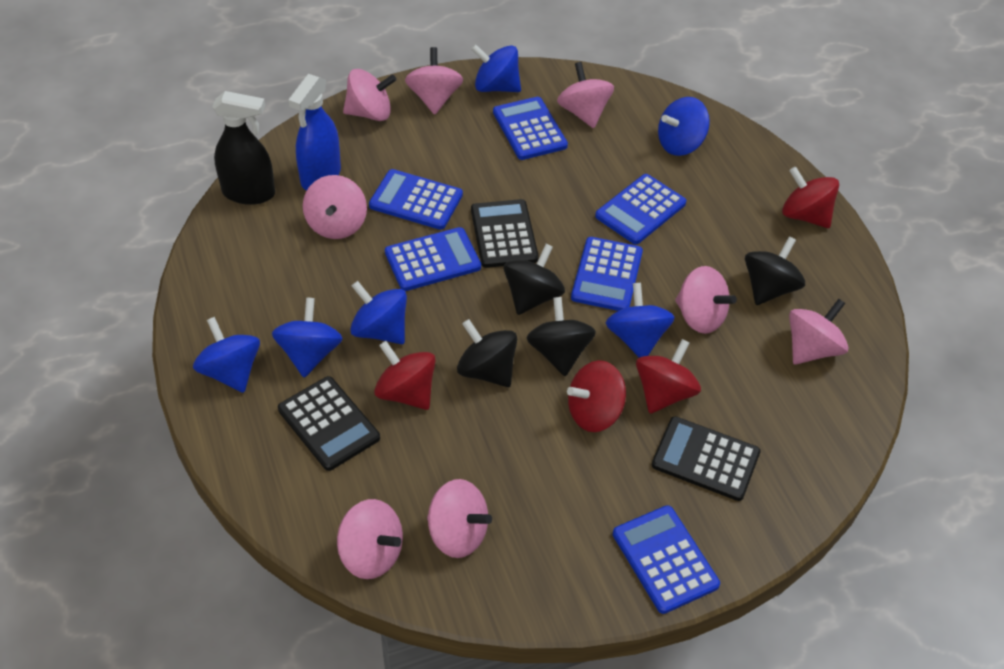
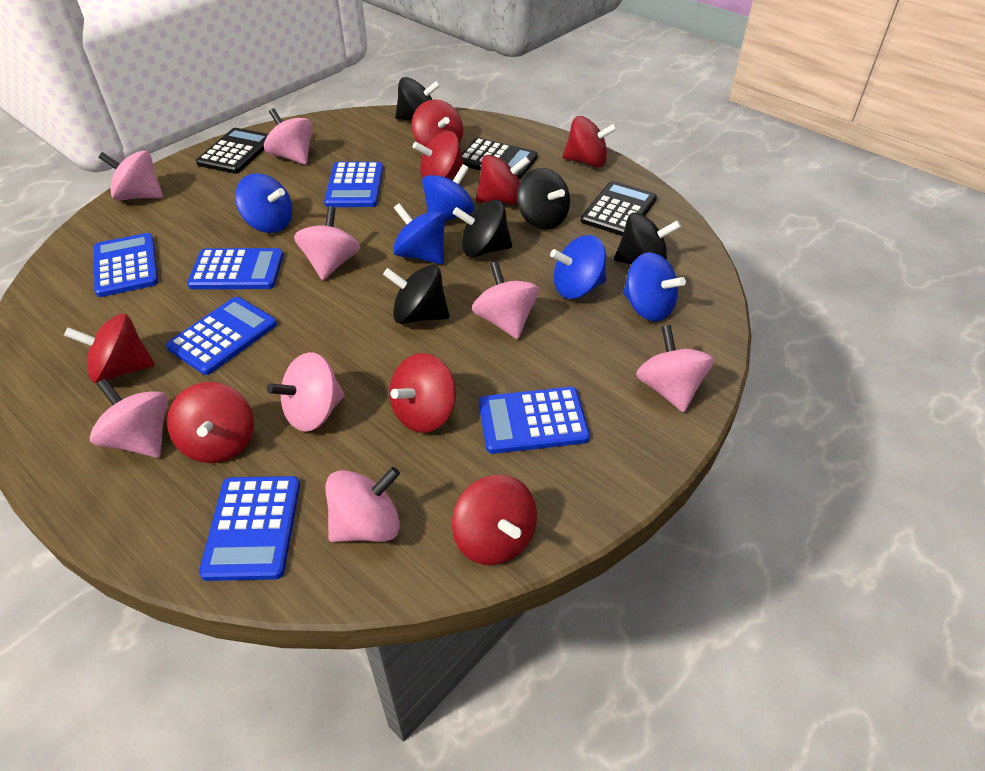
black spinning top: [457,319,517,387] [504,244,565,315] [527,297,596,376] [745,236,805,305] = 4 -> [383,265,450,324] [395,77,441,121] [453,200,512,257] [517,168,570,230] [614,212,681,264] = 5
black spray bottle: [212,91,275,205] = 1 -> none = 0
blue spinning top: [193,317,260,393] [272,297,343,378] [350,281,407,344] [471,44,521,92] [606,283,675,358] [658,97,710,156] = 6 -> [235,173,292,233] [393,203,445,264] [422,164,475,221] [550,235,606,299] [623,252,686,322] = 5
blue spray bottle: [288,74,341,191] = 1 -> none = 0
red spinning top: [374,341,436,410] [567,360,626,432] [636,339,701,414] [782,167,839,228] = 4 -> [64,314,155,383] [167,382,254,463] [389,353,456,433] [412,99,463,147] [413,131,463,179] [452,474,537,565] [476,155,530,205] [563,116,617,168] = 8

